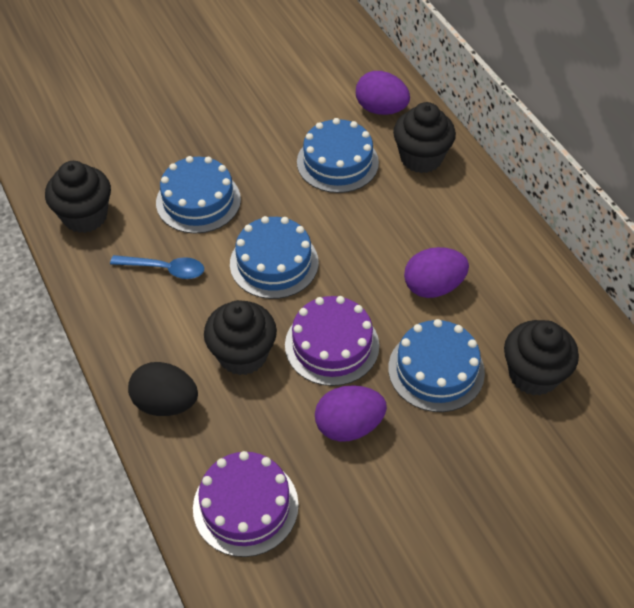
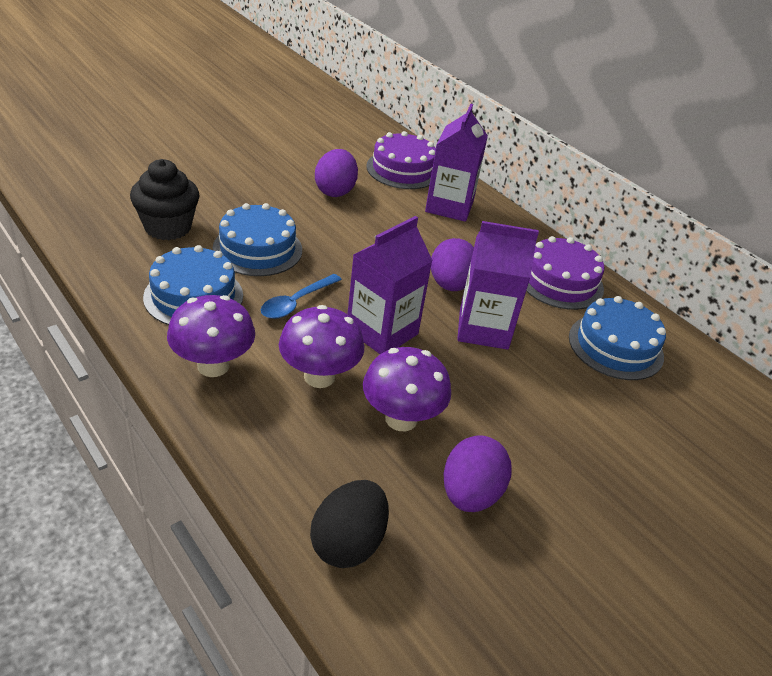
black cupcake: [45,161,111,233] [204,300,277,375] [393,102,456,173] [504,320,579,396] = 4 -> [130,159,199,240] = 1
blue cake: [156,156,241,234] [230,216,319,299] [297,118,379,193] [388,319,485,412] = 4 -> [143,245,243,325] [212,203,302,276] [569,296,666,380] = 3
purple carton: none = 0 -> [348,216,433,354] [425,104,488,222] [457,221,539,350] = 3
purple mushroom: none = 0 -> [167,295,255,377] [279,305,364,388] [363,347,451,431] = 3

